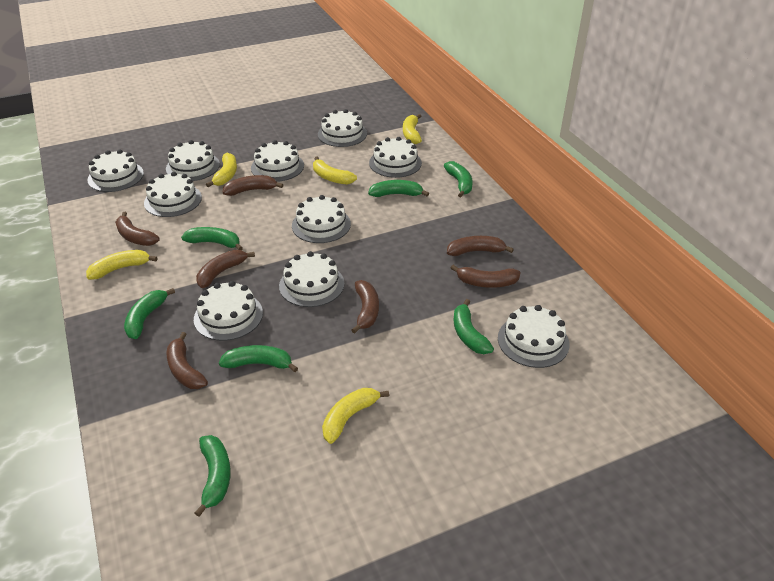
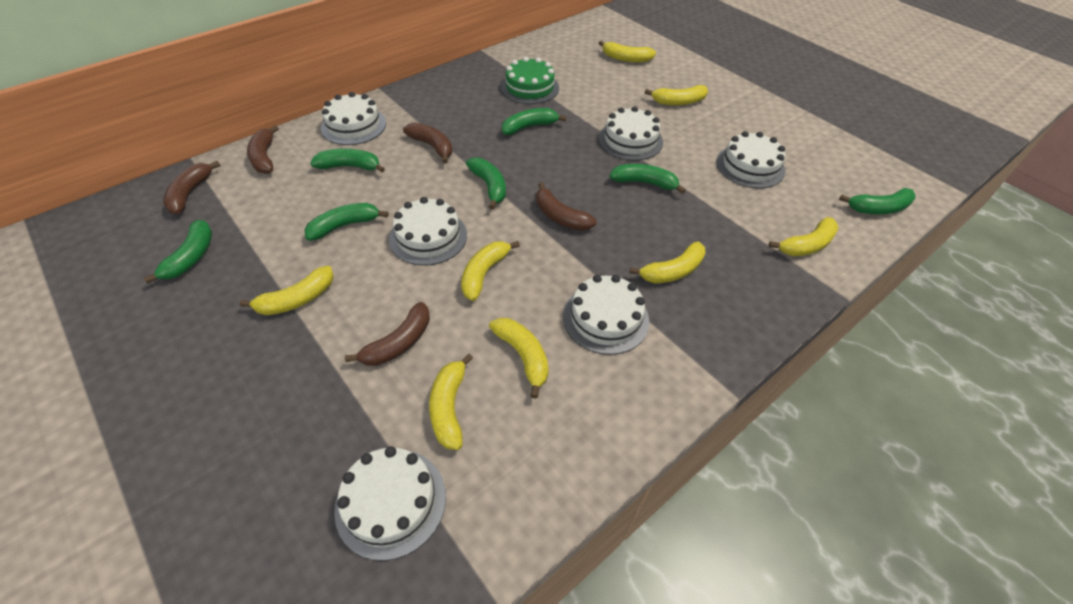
brown banana: [115,212,160,246] [167,332,208,389] [196,250,255,288] [223,175,283,196] [351,280,379,334] [447,236,514,256] [451,265,521,288] = 7 -> [163,161,220,214] [247,125,279,174] [345,302,430,366] [403,122,452,163] [536,182,597,231] = 5
green cake: none = 0 -> [501,57,559,104] = 1
white cake: [88,149,144,192] [144,172,202,217] [166,140,220,181] [194,281,263,341] [251,140,304,182] [279,251,344,307] [292,195,351,243] [318,109,367,147] [369,137,422,178] [498,305,570,368] = 10 -> [321,92,386,145] [334,446,446,561] [389,197,467,266] [563,275,649,355] [598,106,663,161] [716,131,785,188] = 6
yellow banana: [86,250,157,280] [206,153,237,187] [313,156,357,185] [322,388,389,444] [403,114,422,144] = 5 -> [239,266,334,315] [429,354,473,450] [461,241,520,301] [489,318,549,399] [599,41,656,63] [629,242,706,283] [645,85,708,105] [769,217,839,256] = 8

